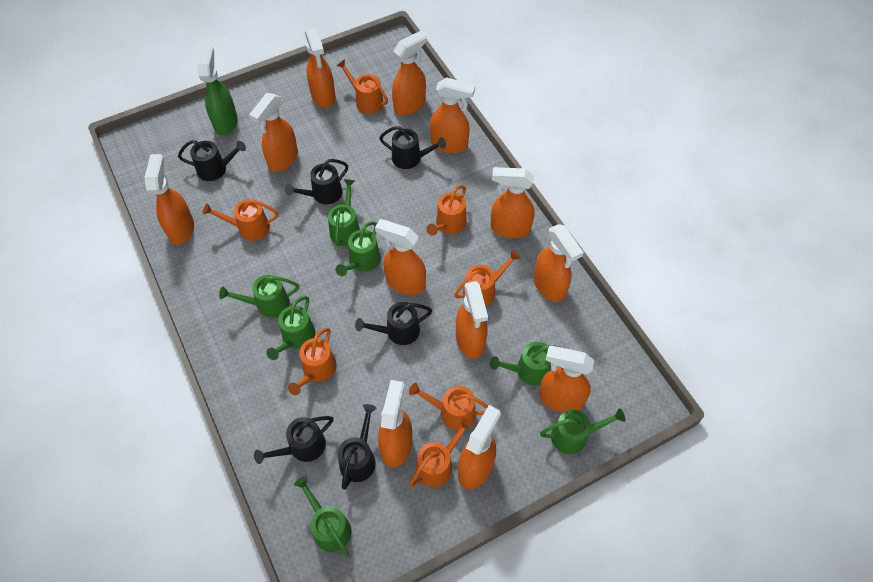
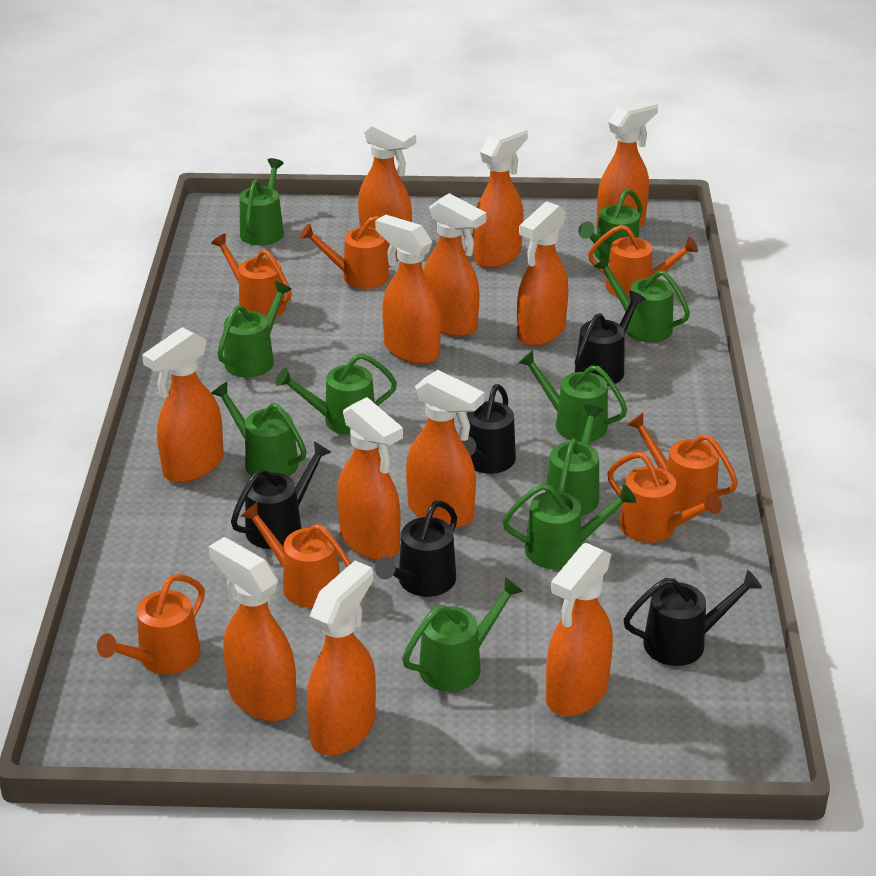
black watering can: [178,140,246,181] [254,416,334,464] [285,159,348,204] [338,404,377,490] [355,302,432,345] [379,126,446,169] = 6 -> [231,441,331,549] [375,501,457,597] [462,384,516,474] [575,291,646,386] [623,570,762,666] = 5
green spray bottle: [197,46,238,136] = 1 -> none = 0
green watering can: [219,275,299,318] [266,296,315,360] [294,476,351,557] [328,179,360,246] [336,222,381,276] [490,342,559,386] [540,408,626,454] = 7 -> [212,382,307,476] [217,281,292,378] [240,158,284,246] [276,353,397,435] [402,577,523,692] [502,484,636,569] [518,350,627,442] [545,404,603,516] [578,189,643,263] [593,256,690,342] = 10

